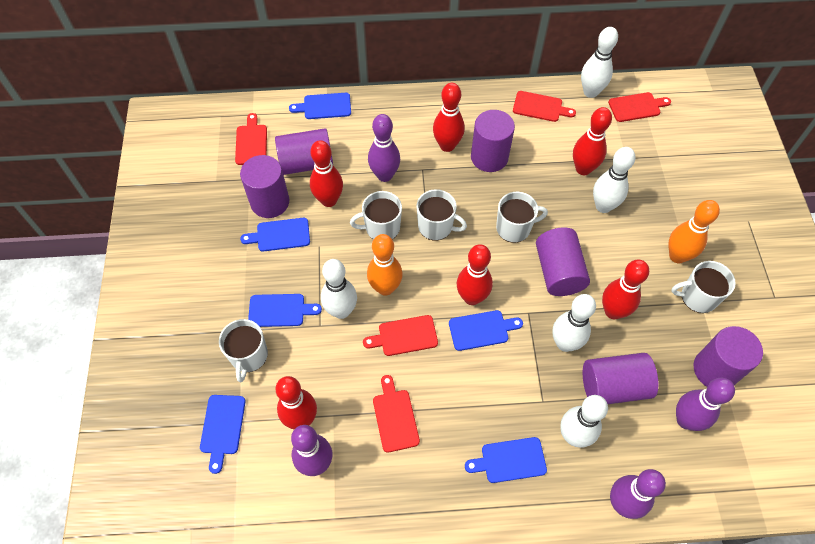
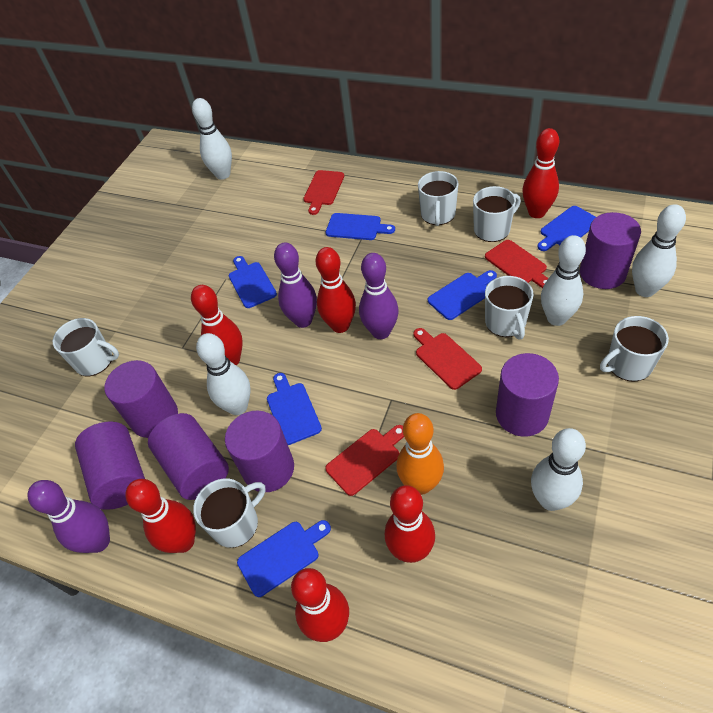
orange bowling pin: [367,234,403,296] [668,200,720,263] = 2 -> [396,413,444,495] = 1
purple bowling pin: [291,425,332,476] [368,114,400,182] [610,469,666,519] [676,378,735,431] = 4 -> [28,480,110,553] [274,243,317,328] [359,253,399,339] = 3
red cutting board: [235,113,267,165] [363,315,438,356] [373,375,420,453] [513,91,576,122] [608,92,671,122] = 5 -> [304,170,344,215] [325,425,404,496] [413,328,482,390] [485,240,548,288] = 4
white mug: [219,319,268,382] [350,191,402,240] [417,189,467,240] [496,192,548,243] [671,261,736,313] = 5 -> [53,318,119,376] [193,479,266,548] [418,171,459,226] [473,186,521,242] [485,276,534,340] [600,316,669,382] = 6

